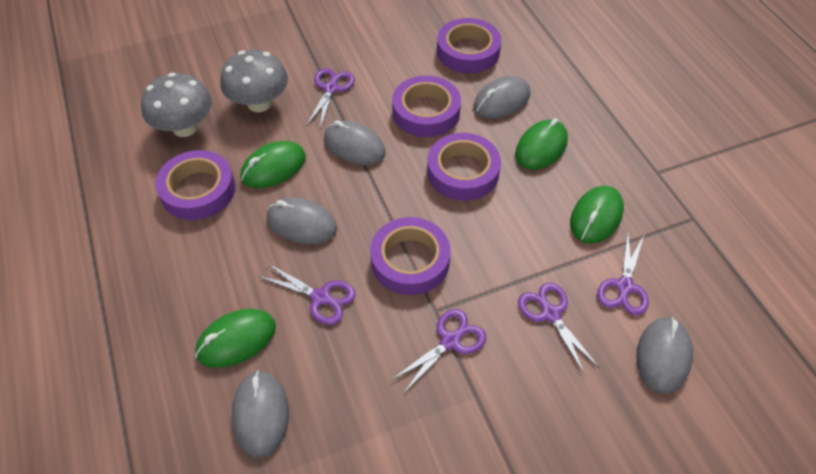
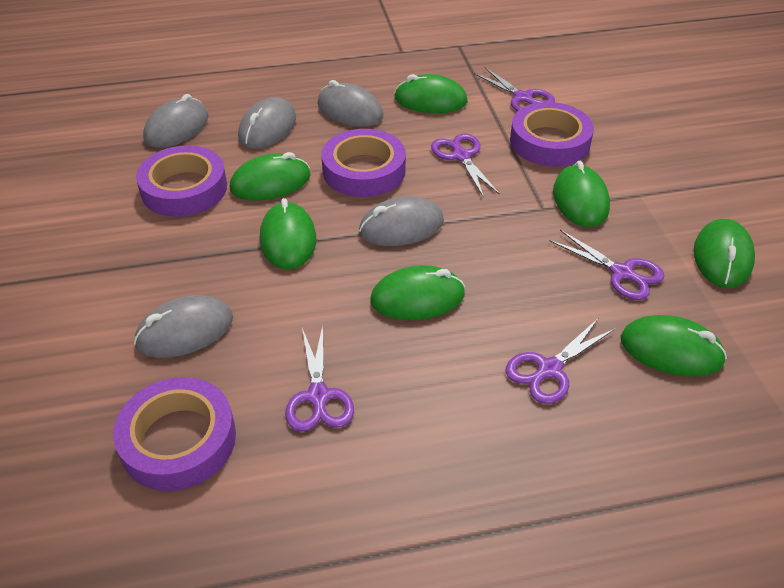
green mouse: [195,309,276,368] [241,141,306,188] [515,118,568,170] [570,186,624,243] = 4 -> [230,152,311,201] [260,198,316,270] [370,265,465,320] [395,74,468,113] [553,161,610,227] [621,315,727,377] [694,219,755,288] = 7
grey mushroom: [141,73,212,137] [220,50,288,112] = 2 -> none = 0
purple tape: [155,150,235,220] [370,217,451,295] [392,76,461,137] [427,133,501,201] [437,18,501,73] = 5 -> [113,377,236,491] [136,145,227,217] [321,129,406,197] [510,102,594,166] = 4

